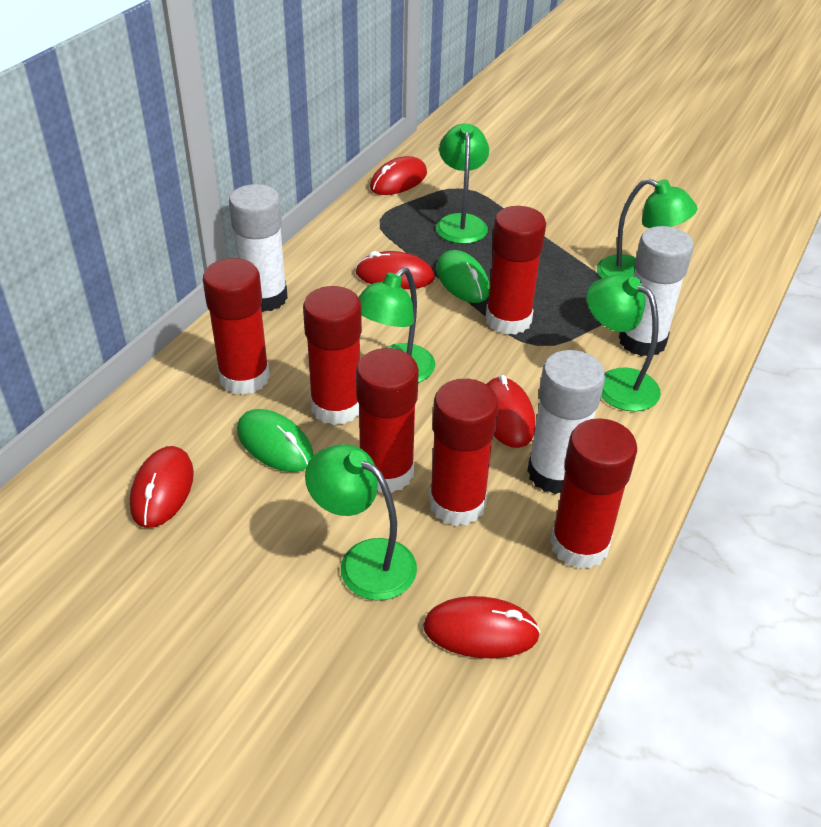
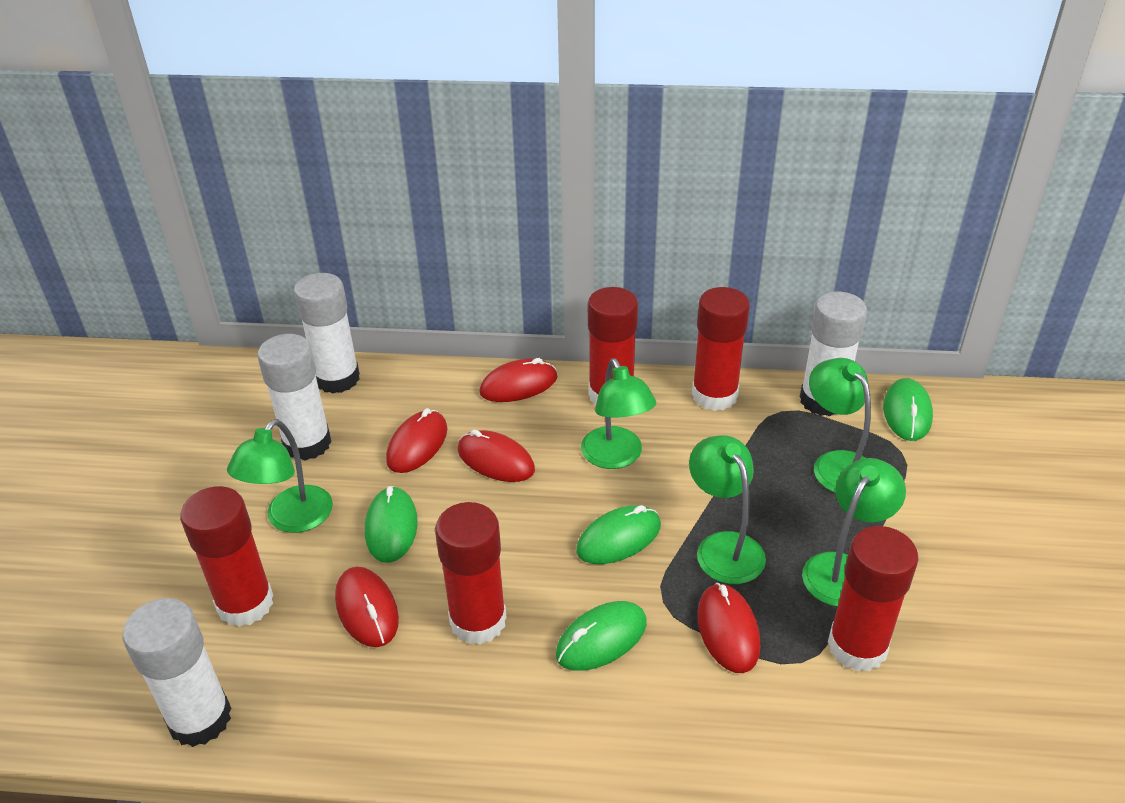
green mouse: [237,409,314,472] [436,250,490,303] = 2 -> [365,486,418,563] [556,601,647,671] [576,505,661,564] [883,378,933,441] = 4
red glue stick: [203,258,270,395] [303,286,362,425] [356,348,419,493] [429,379,499,526] [486,206,546,335] [550,418,637,569] = 6 -> [180,486,273,627] [435,502,507,645] [588,287,638,406] [692,287,750,411] [827,526,918,671] = 5
white glue stick: [229,184,288,312] [527,350,605,494] [619,226,694,356] = 3 -> [123,598,231,747] [257,334,332,461] [294,273,360,394] [800,292,867,416] = 4

